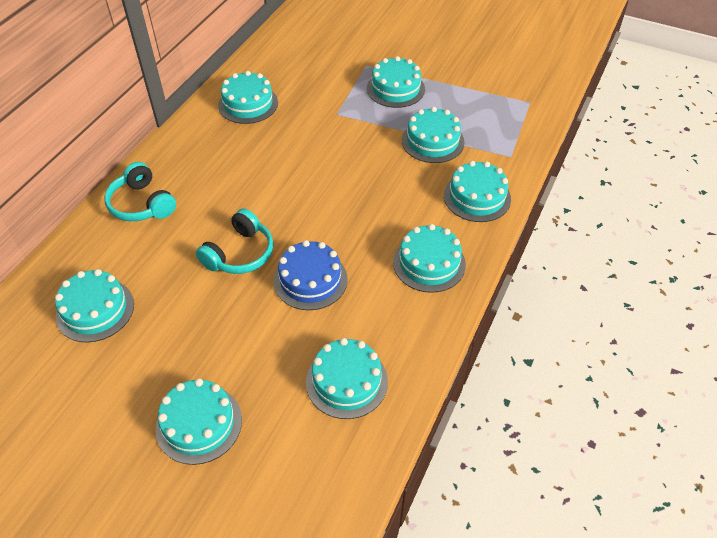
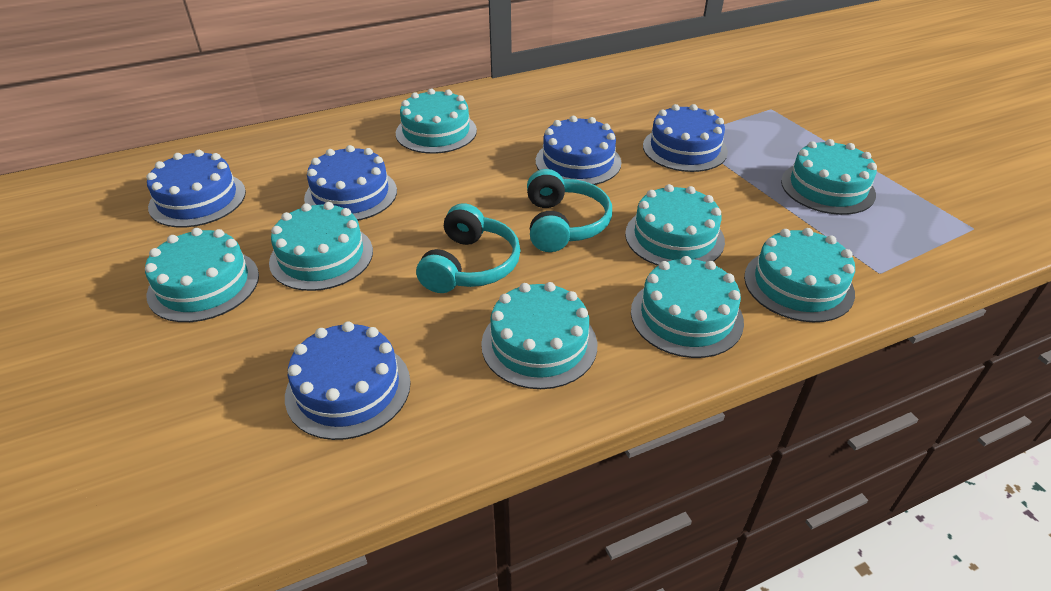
blue cake: [274,240,348,310] = 1 -> [146,150,246,227] [285,321,411,440] [304,145,397,221] [536,116,621,185] [643,104,728,172] = 5

